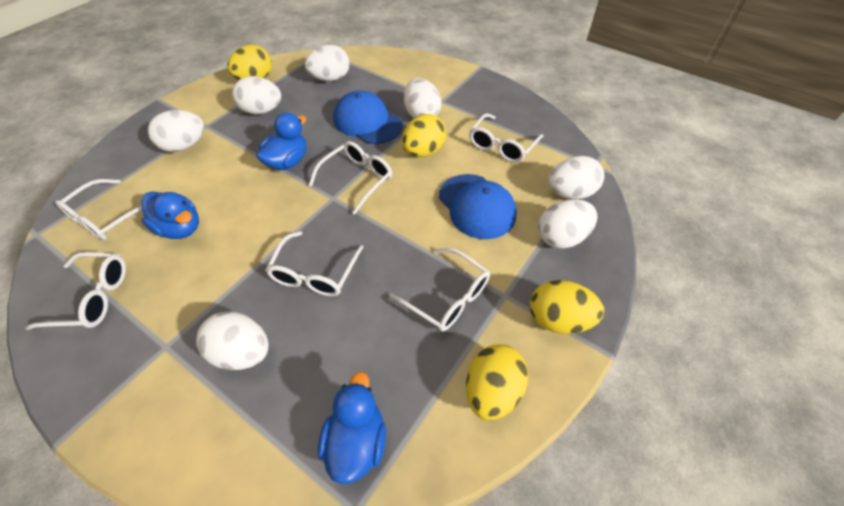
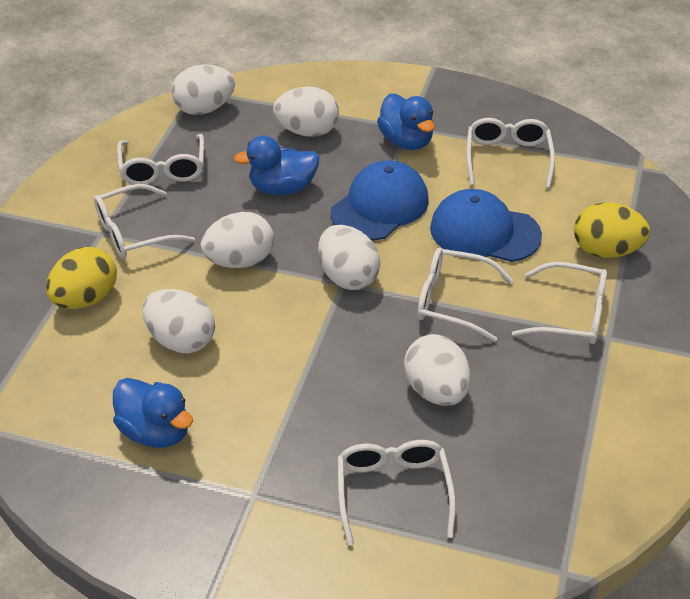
white egg: [148,110,204,152] [196,311,269,370] [232,76,281,115] [305,45,350,81] [404,78,442,118] [538,199,598,249] [548,156,605,199] = 7 -> [142,289,215,353] [171,64,235,115] [201,212,274,268] [273,86,339,137] [318,225,380,290] [404,334,471,406] = 6
yellow egg: [228,45,272,80] [402,114,446,157] [466,344,528,420] [530,280,604,334] = 4 -> [46,247,117,309] [574,203,650,258] = 2

